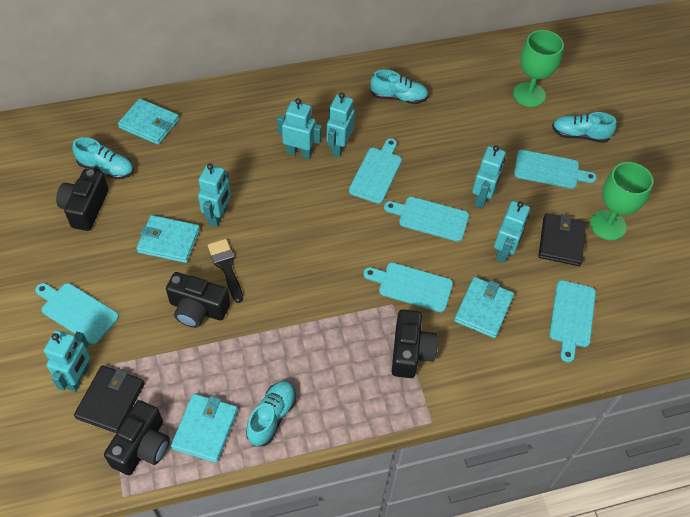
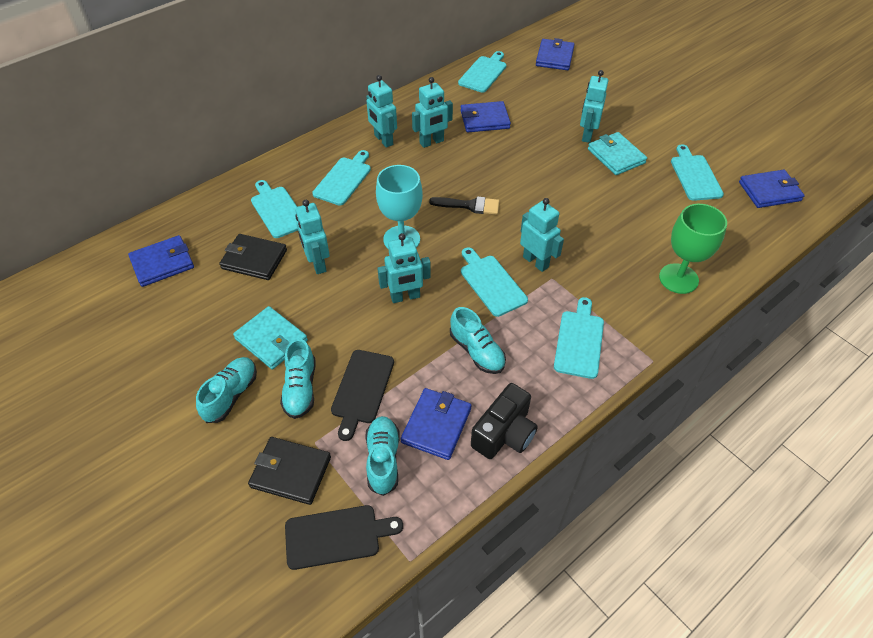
black camera: [56,169,108,231] [104,400,170,475] [166,272,230,328] [392,309,438,378] = 4 -> [471,383,538,459] = 1
black cutting board: none = 0 -> [285,505,403,570] [331,350,394,441] = 2
blue wallet: none = 0 -> [128,235,194,287] [401,388,471,460] [460,101,511,132] [536,38,575,70] [739,170,805,208] = 5
green goblet: [513,30,564,107] [590,162,653,240] = 2 -> [659,204,727,294] = 1
turquoise goblet: none = 0 -> [376,165,423,249] = 1
turquoise wallet: [118,98,179,145] [136,215,200,263] [171,394,238,463] [454,277,514,338] = 4 -> [233,306,308,370] [588,132,647,175] = 2

